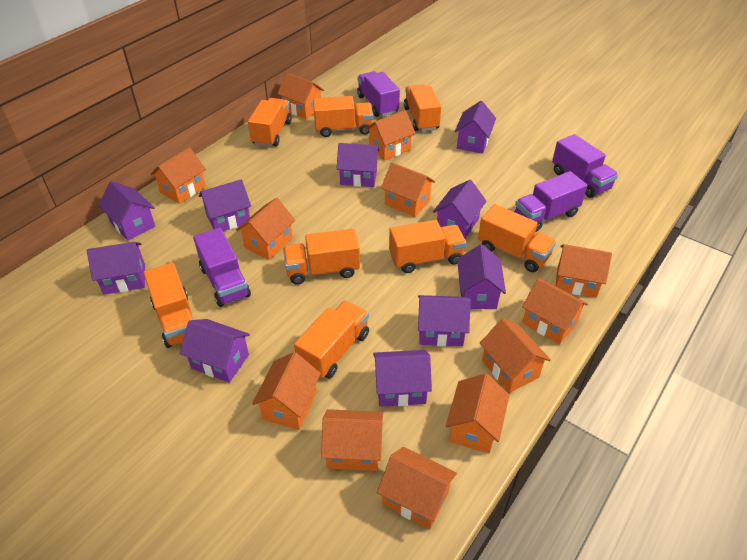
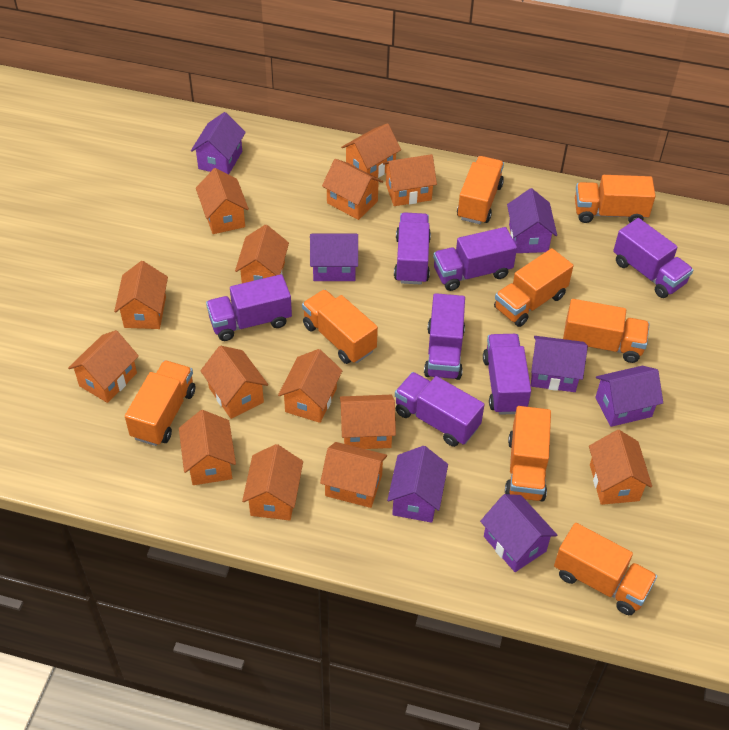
orange house: [150,147,206,204] [236,198,295,260] [252,352,321,430] [277,73,324,119] [321,409,383,471] [365,110,415,160] [377,447,457,529] [381,163,435,217] [446,373,509,453] [480,318,551,393] [522,278,588,345] [556,244,612,298] = 12 -> [68,330,139,403] [114,261,168,329] [179,410,236,485] [196,168,249,234] [200,346,268,419] [235,225,289,283] [242,444,303,521] [278,349,342,423] [320,442,387,508] [322,159,383,220] [340,395,396,449] [341,123,401,178] [383,154,437,206] [589,430,652,505] = 14
purple house: [87,242,145,295] [98,181,155,241] [180,319,250,383] [199,179,251,231] [337,143,380,187] [373,350,432,407] [418,295,471,346] [433,180,487,238] [455,101,496,154] [457,244,506,309] = 10 -> [191,112,246,175] [310,234,358,281] [387,446,448,523] [480,494,557,572] [507,188,557,253] [531,336,588,392] [595,366,663,427] = 7
purple truck: [193,228,251,307] [357,71,400,117] [515,171,588,232] [552,134,618,198] = 4 -> [206,274,292,341] [394,212,431,285] [395,372,484,447] [424,293,465,380] [433,227,517,291] [483,334,531,415] [613,218,693,298] = 7

